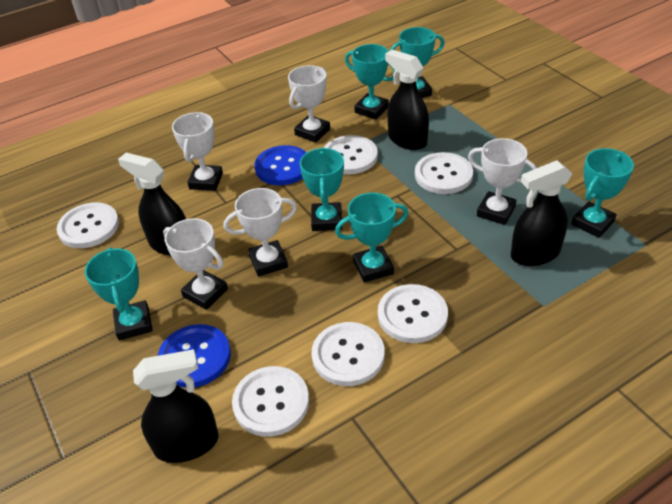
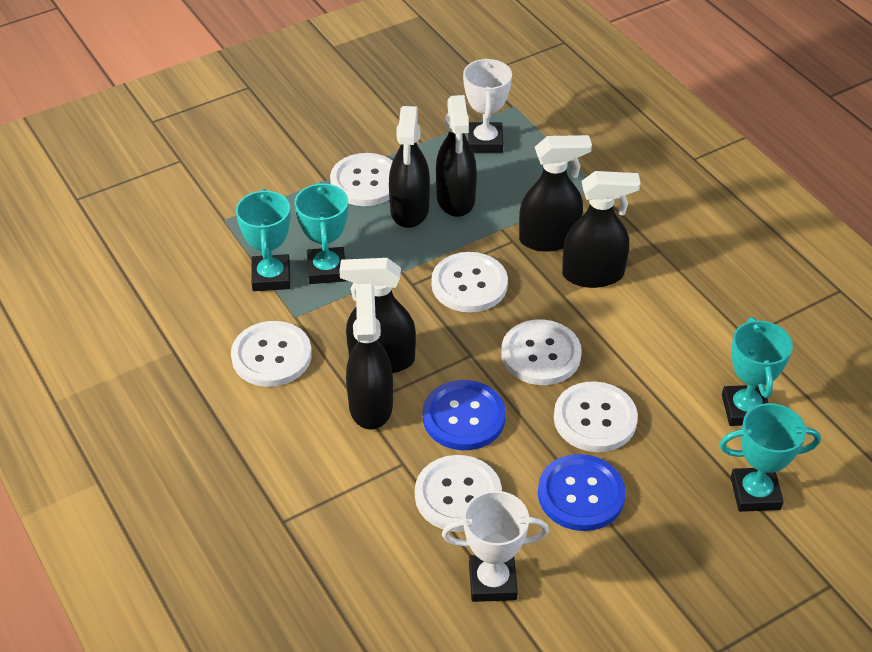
black spray bottle: [118,153,186,256] [133,349,218,463] [385,50,429,150] [511,160,572,266] = 4 -> [339,258,416,373] [346,284,393,430] [389,106,430,228] [436,95,477,217] [519,135,592,252] [562,171,640,288] = 6
turquoise trophy: [85,248,153,341] [300,147,344,231] [335,193,408,283] [345,44,395,119] [390,27,445,98] [571,148,634,238] = 6 -> [236,189,290,291] [294,182,348,284] [719,403,821,512] [722,317,793,426] = 4
white trophy: [163,218,228,310] [172,112,223,191] [224,188,297,277] [288,65,330,143] [468,138,536,225] = 5 -> [442,491,549,602] [463,58,512,153] = 2

